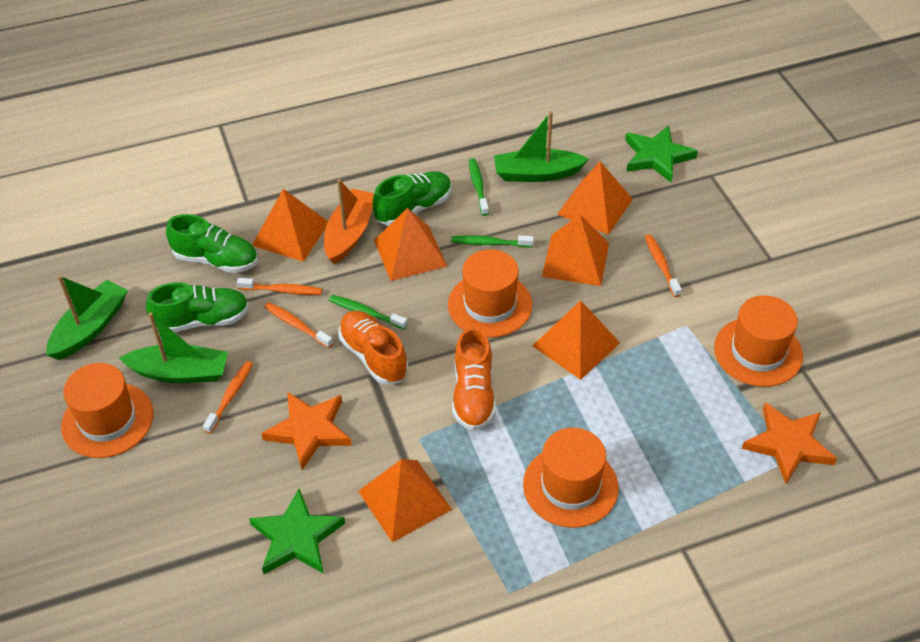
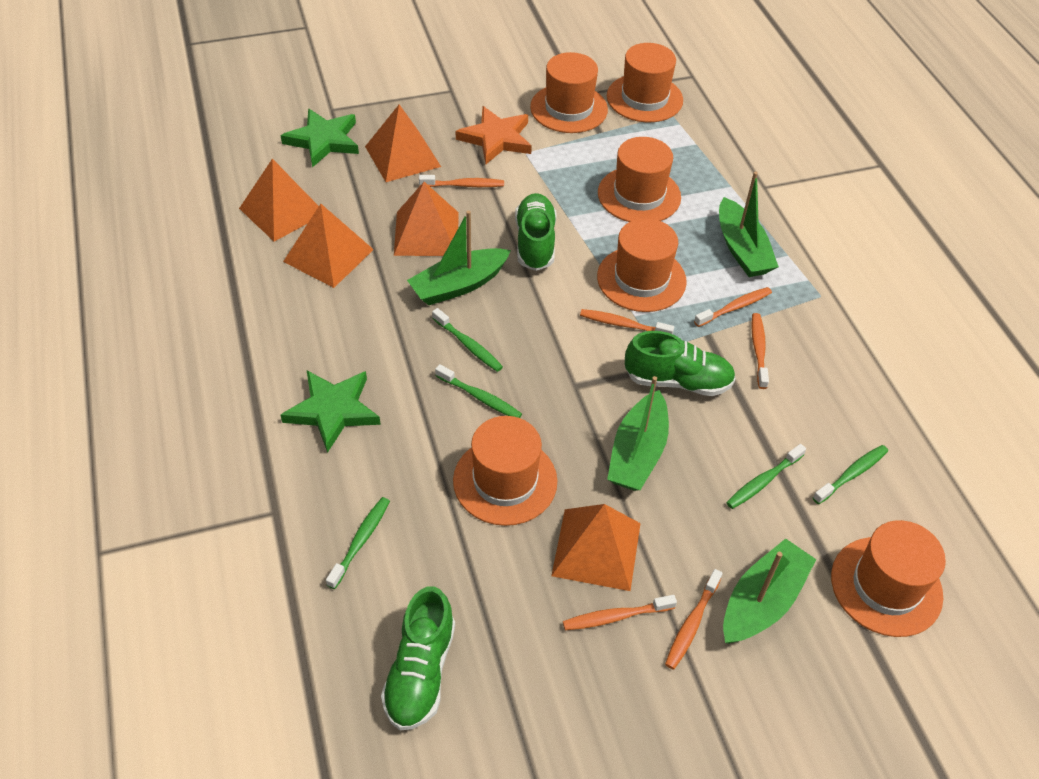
green boat: [46,275,128,360] [119,312,228,383] [494,111,589,182] = 3 -> [407,211,511,305] [607,376,669,491] [719,172,779,277] [723,538,816,644] = 4
green toothbrush: [329,295,408,330] [451,235,534,247] [469,158,489,216] = 3 -> [326,497,390,589] [432,308,503,372] [435,364,522,418] [726,444,806,509] [813,445,888,504] = 5
orange boat: [324,179,374,264] = 1 -> none = 0
orange hat: [61,363,153,458] [448,249,532,338] [523,428,619,528] [714,295,803,387] = 4 -> [453,416,557,526] [530,52,608,133] [597,218,687,312] [598,137,681,222] [607,43,683,122] [831,520,946,637] = 6
orange pyramid: [252,189,328,262] [358,459,452,542] [374,208,447,281] [532,300,620,380] [542,215,609,286] [557,162,633,235] = 6 -> [239,159,319,242] [283,204,374,288] [365,104,441,182] [394,182,459,256] [551,504,641,591] = 5
orange shoe: [338,311,408,385] [452,327,496,431] = 2 -> none = 0
orange star: [261,392,352,470] [742,402,837,484] = 2 -> [456,106,532,164] = 1
orange toothbrush: [203,361,253,434] [237,278,322,295] [264,302,333,348] [645,234,682,297] = 4 -> [419,175,504,187] [563,595,677,630] [580,309,674,334] [665,569,723,670] [694,287,772,327] [751,313,769,389] = 6

